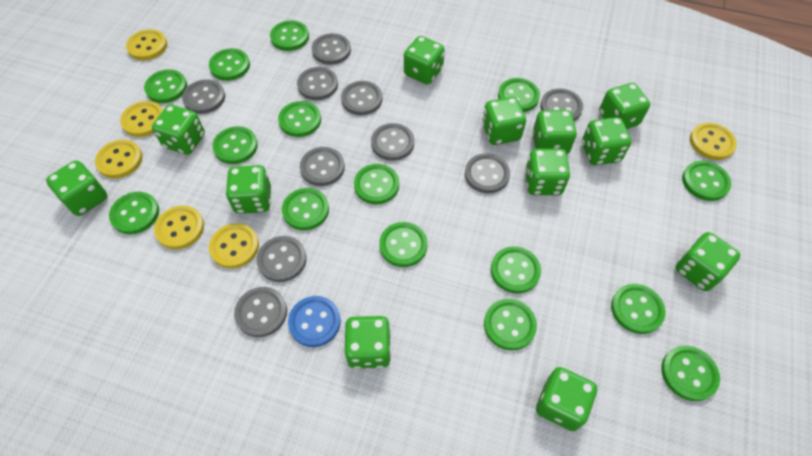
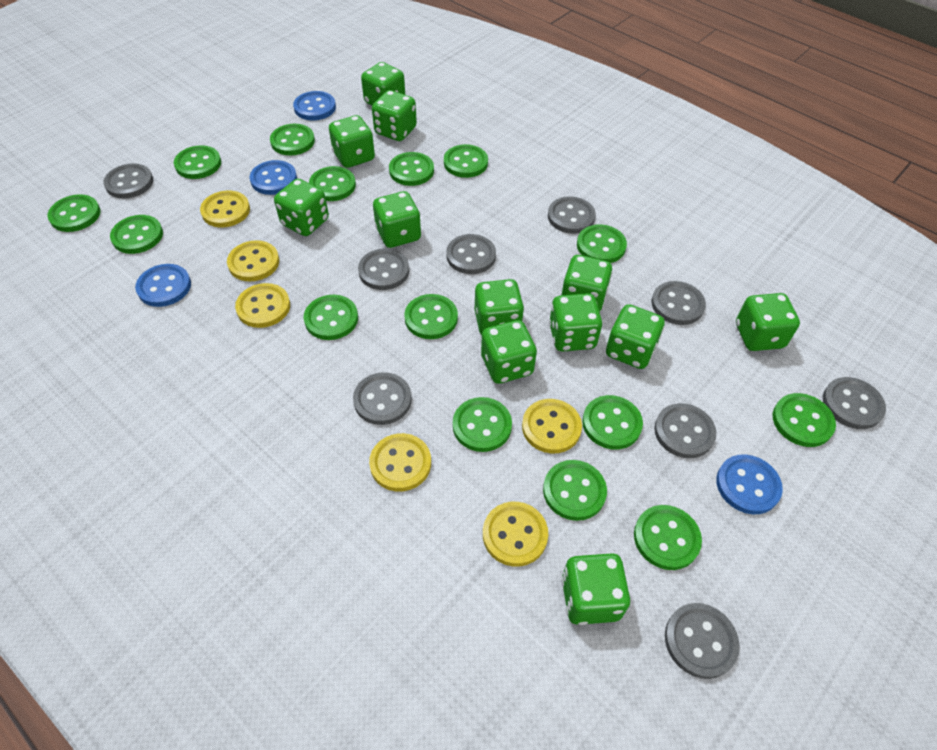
blue button: [288,296,341,347] = 1 -> [135,264,191,307] [250,160,297,195] [293,91,336,120] [716,454,783,514] = 4
grey button: [182,79,225,114] [234,287,287,337] [257,236,307,282] [297,67,338,100] [300,147,345,186] [312,33,351,65] [341,81,382,115] [371,123,414,161] [465,154,510,193] [540,88,583,121] = 10 -> [103,163,153,198] [353,372,412,425] [358,249,409,290] [446,234,496,274] [548,196,596,234] [651,281,706,325] [654,403,716,458] [665,603,740,679] [823,377,886,429] = 9

